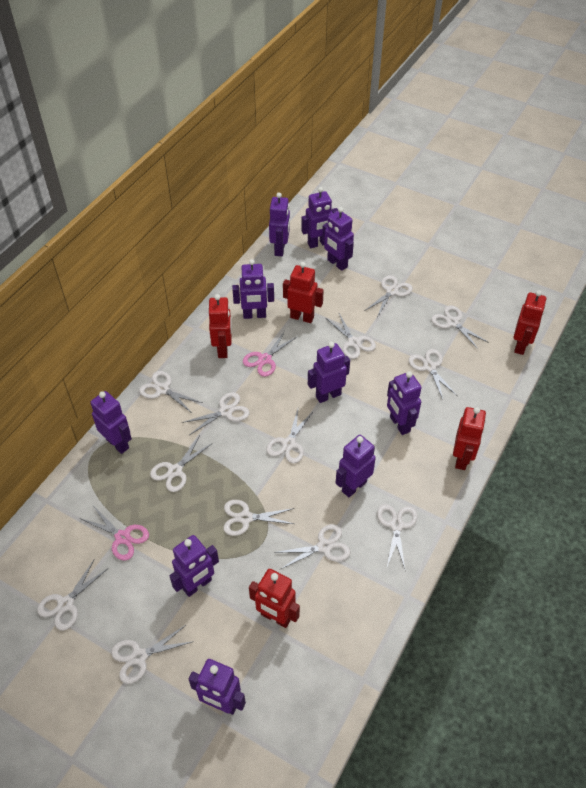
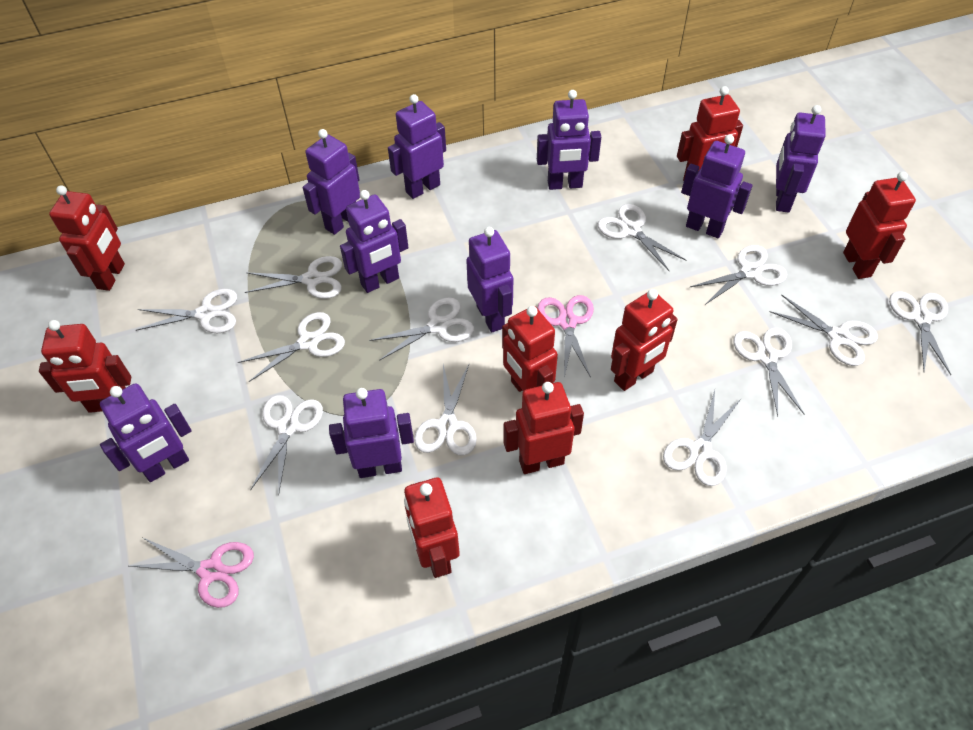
purple robot: [90,391,132,454] [170,535,219,597] [189,659,246,715] [232,259,274,319] [269,192,290,256] [301,187,338,248] [308,342,350,403] [322,207,354,271] [336,435,376,497] [387,371,422,435] = 10 -> [100,383,191,482] [303,129,360,235] [329,388,414,478] [340,190,409,293] [388,94,446,199] [466,227,513,332] [537,90,601,190] [681,134,752,238] [776,105,826,213] = 9
red robot: [209,294,232,358] [249,569,300,628] [283,262,324,323] [453,407,486,470] [514,290,546,355] = 5 -> [39,320,131,413] [49,185,125,291] [404,477,460,578] [502,306,558,392] [504,382,584,474] [611,289,678,391] [677,86,743,181] [843,172,916,279] = 8
white scissors: [37,560,109,631] [111,624,194,684] [139,371,202,414] [150,435,213,492] [182,392,250,435] [223,500,295,536] [266,409,314,463] [274,524,351,569] [326,313,376,359] [364,275,413,317] [377,504,417,569] [408,349,457,399] [431,305,489,349] = 13 -> [136,289,237,333] [238,312,345,382] [245,256,342,299] [250,395,323,492] [369,297,474,361] [414,365,477,456] [598,204,686,271] [663,390,741,486] [690,245,787,305] [733,328,805,416] [770,295,878,366] [889,291,951,375] = 12

